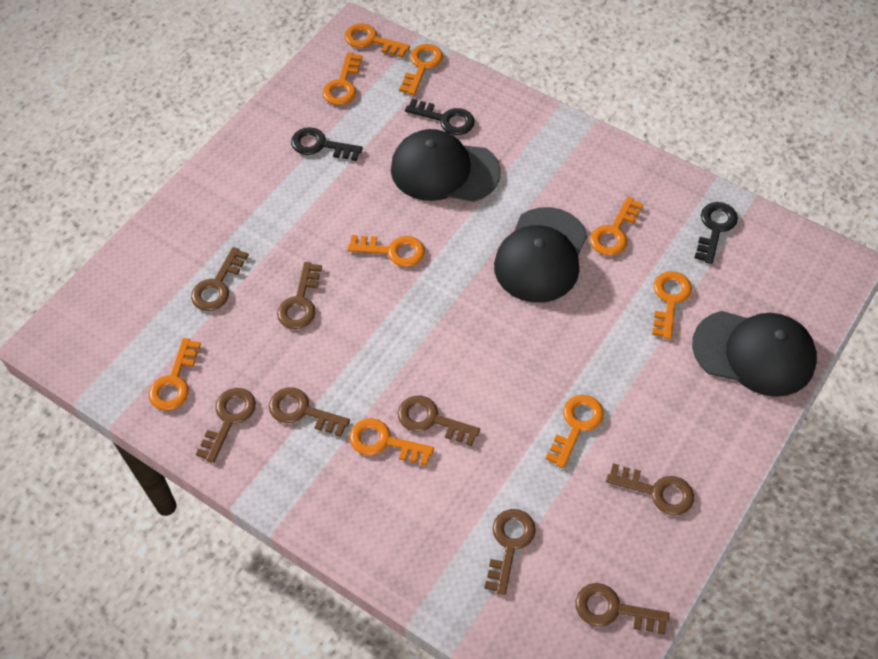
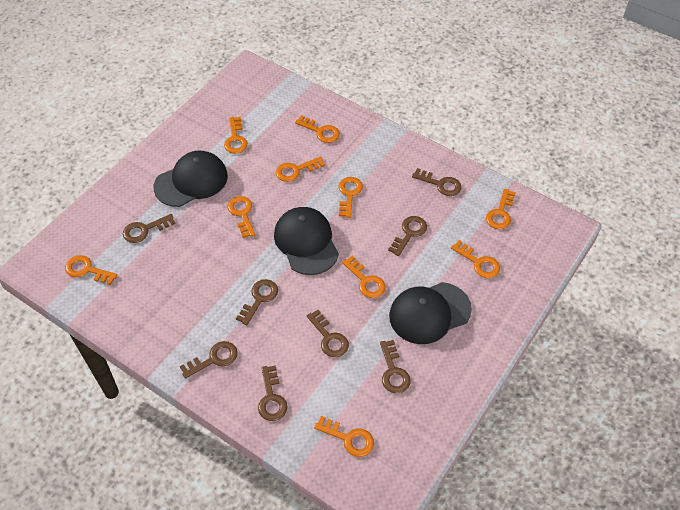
black key: [291,127,363,161] [405,98,475,135] [695,202,738,264] = 3 -> none = 0
orange key: [149,338,201,410] [322,52,363,105] [344,24,410,58] [347,235,425,267] [349,418,434,466] [399,44,443,95] [546,395,604,468] [590,197,643,256] [652,271,692,339] = 9 -> [65,255,118,285] [224,117,248,153] [228,196,255,238] [276,157,325,182] [295,115,340,143] [314,416,374,457] [338,177,363,218] [342,256,386,298] [451,240,500,278] [486,189,516,229] = 10

